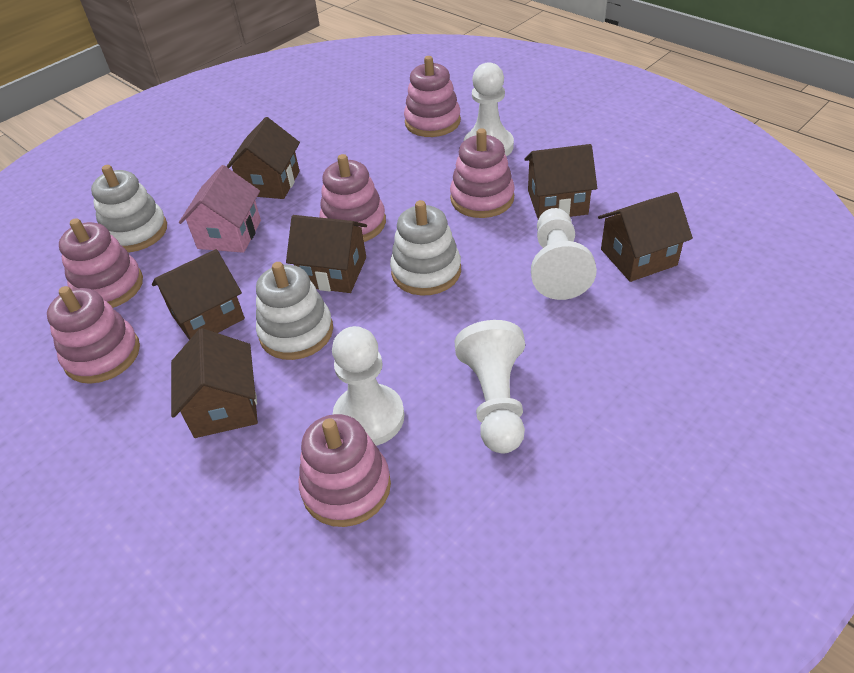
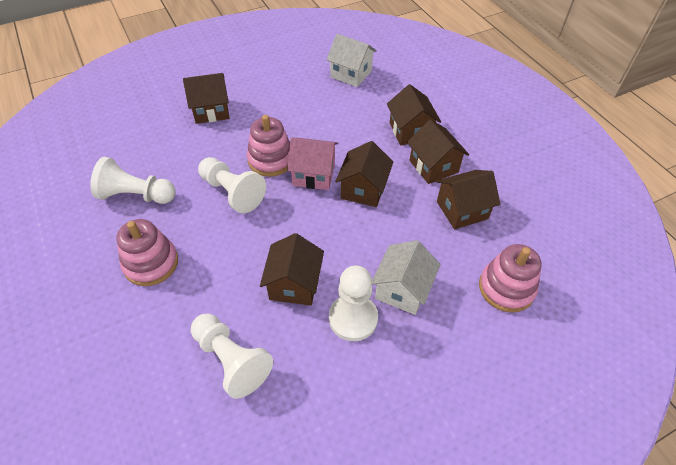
pink stacking toy: [47,286,140,384] [59,218,143,308] [299,414,391,527] [320,154,386,242] [404,56,461,137] [450,128,515,218] = 6 -> [116,219,178,286] [247,115,290,177] [479,244,542,313] = 3
white house: none = 0 -> [326,34,377,87] [372,240,441,315] = 2
white stacking toy: [91,165,167,252] [256,262,333,360] [390,200,461,296] = 3 -> none = 0

